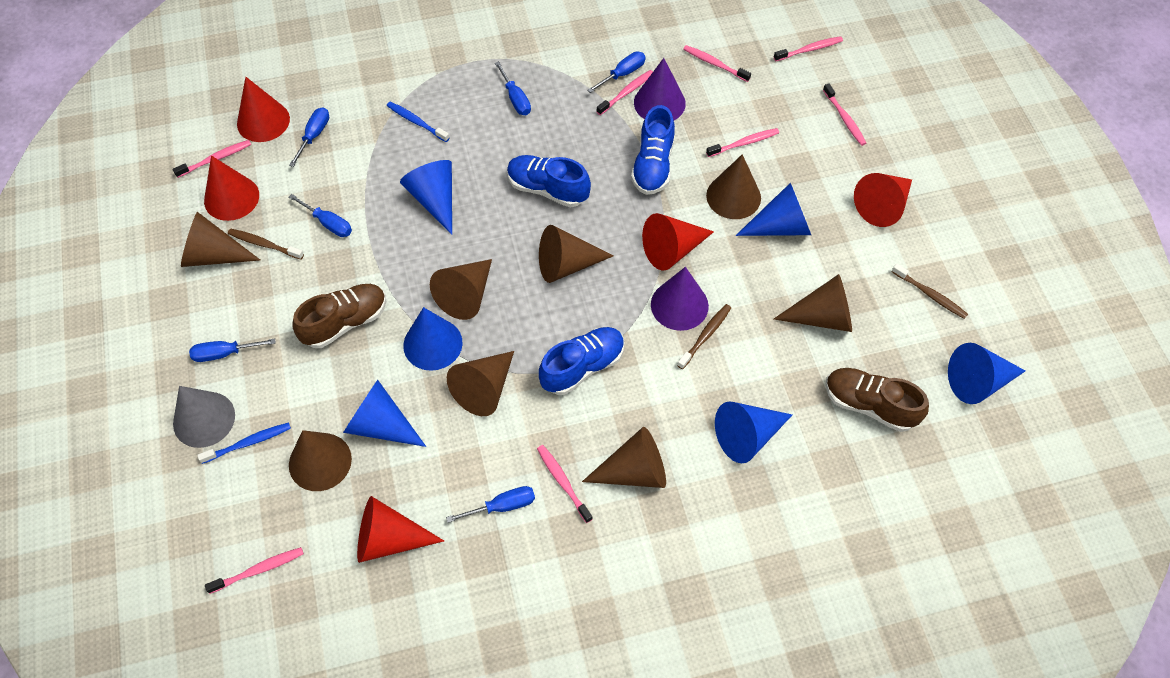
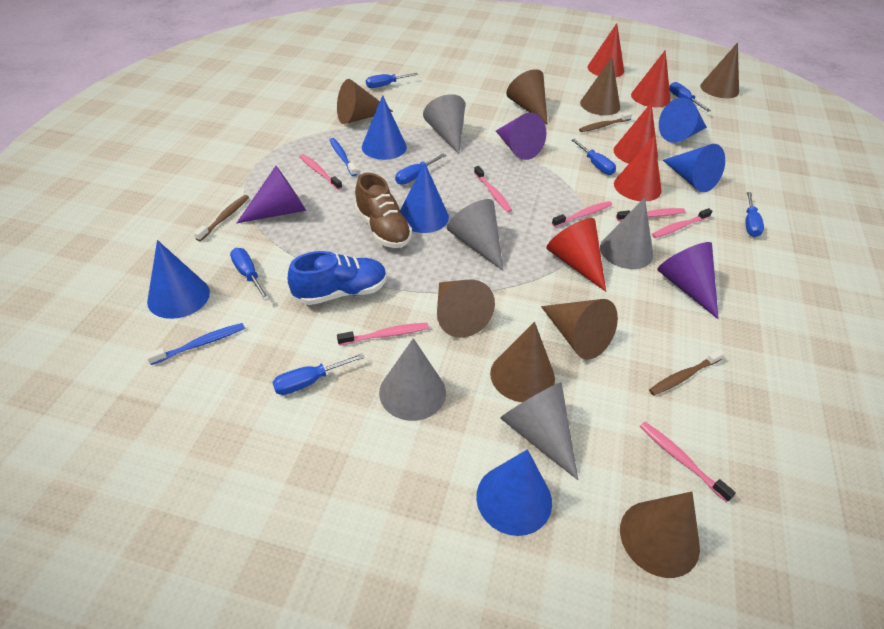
blue screwdriver: [189,339,275,362] [289,107,329,167] [289,194,352,237] [446,486,535,523] [495,61,531,115] [588,52,646,93] = 6 -> [230,248,270,301] [272,353,364,395] [366,73,418,88] [395,154,446,185] [572,139,616,175] [669,82,711,112] [745,192,764,237] = 7
blue shoe: [507,155,591,208] [539,327,625,395] [631,105,675,195] = 3 -> [288,251,387,305] = 1
brown shoe: [292,284,386,348] [826,368,929,432] = 2 -> [355,173,412,248] = 1
grey cone: [173,386,235,448] = 1 -> [379,338,446,421] [423,94,465,154] [447,199,504,271] [500,382,578,480] [600,198,653,269] = 5
pink toothbrush: [173,140,251,178] [205,547,304,594] [537,445,592,523] [596,70,653,115] [683,45,751,82] [706,128,779,157] [774,36,843,61] [823,83,866,146] = 8 -> [299,154,342,190] [337,323,429,345] [474,166,512,213] [552,201,612,227] [616,208,686,221] [640,422,736,502] [652,208,712,238] = 7
purple cone: [634,58,686,120] [651,267,709,331] = 2 -> [237,166,306,223] [496,112,546,160] [657,242,719,319] = 3

